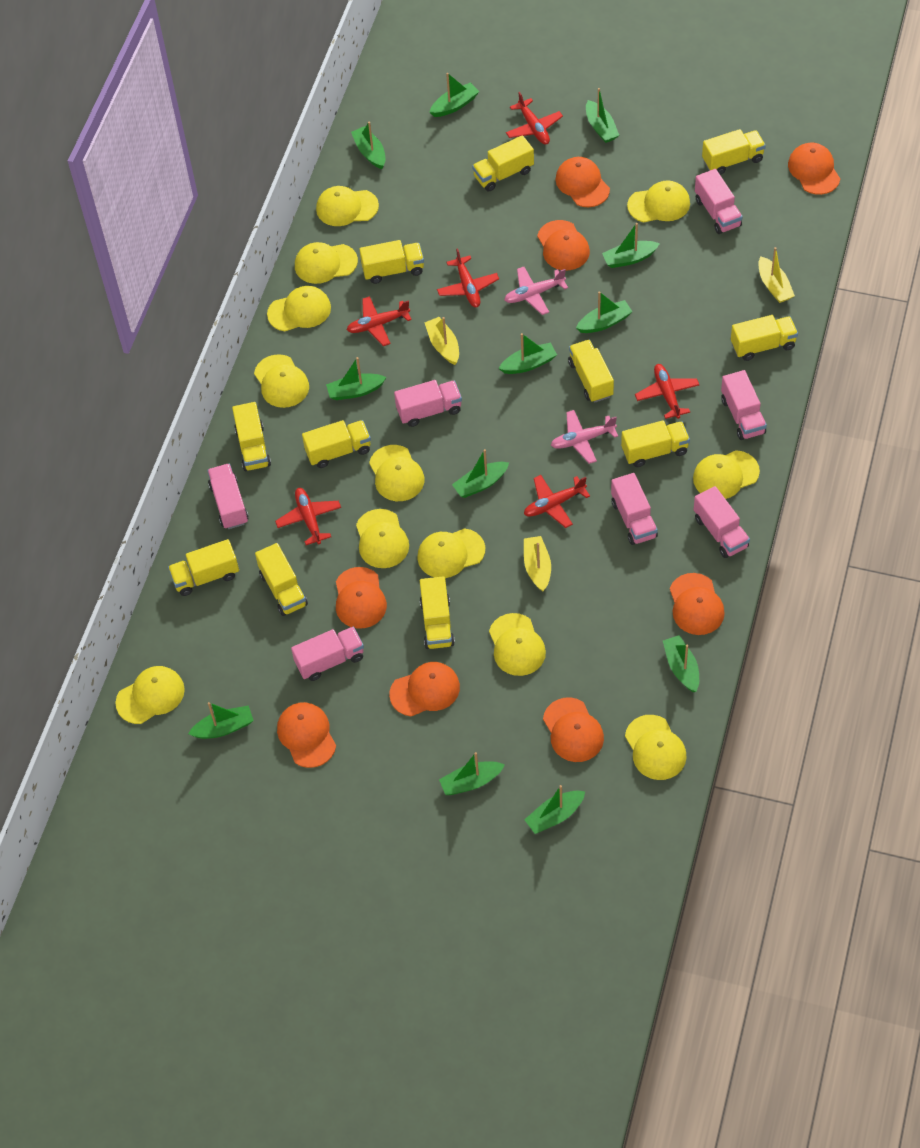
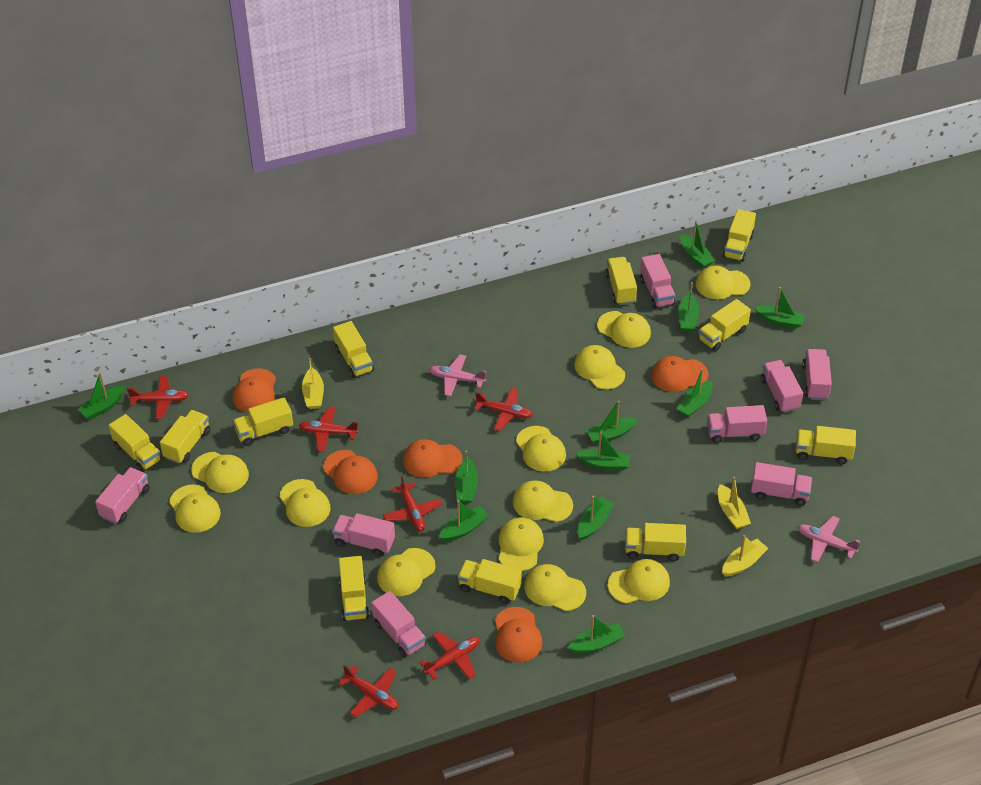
green boat: [188,702,254,739] [326,357,387,400] [351,122,386,169] [430,73,479,117] [439,752,505,795] [452,449,509,498] [499,333,557,374] [524,785,585,834] [576,291,632,333] [586,88,619,143] [602,223,660,268] [663,635,699,692] = 12 -> [78,372,125,420] [439,500,489,541] [455,450,478,503] [568,615,625,653] [576,431,631,470] [578,496,614,540] [586,401,638,444] [676,368,713,417] [678,282,699,332] [680,221,715,268] [754,287,805,329] = 11
orange cap: [277,702,336,768] [336,567,387,629] [389,662,460,716] [537,220,590,270] [543,697,604,762] [556,157,610,207] [670,573,725,635] [788,143,840,195] = 8 -> [233,368,276,413] [323,450,378,494] [403,439,463,478] [495,607,542,663] [651,356,708,392] = 5
pink truck: [207,464,249,529] [291,627,364,681] [394,380,462,427] [611,473,658,545] [694,486,750,558] [695,169,743,234] [721,370,767,440] = 7 -> [95,467,150,524] [332,513,395,556] [371,591,426,657] [640,254,675,308] [707,405,767,443] [751,462,812,506] [761,360,803,413] [802,349,832,400] = 8

